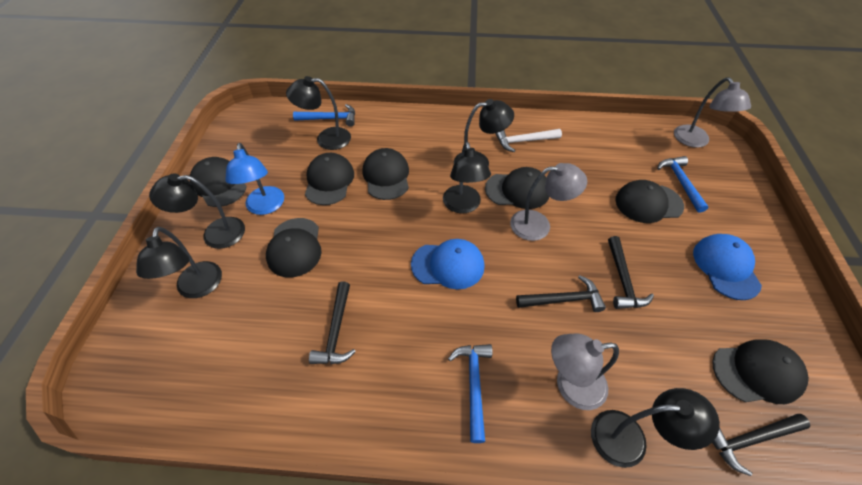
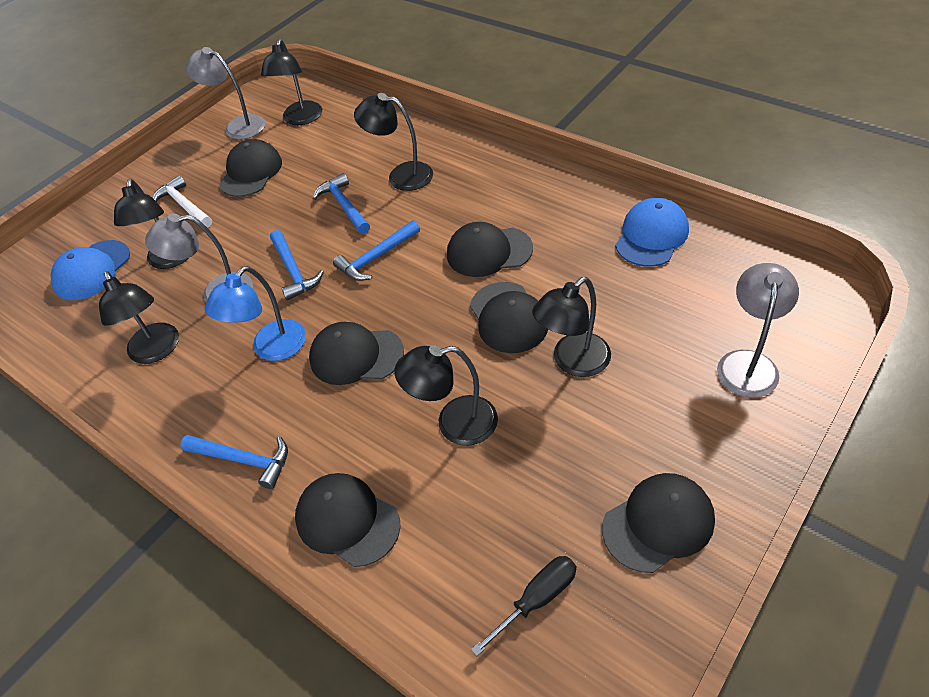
black cap: [190,157,247,207] [266,218,322,278] [305,153,354,205] [362,148,409,200] [485,167,549,209] [615,180,684,223] [712,339,809,404] = 7 -> [219,139,282,197] [295,473,401,567] [309,322,404,385] [447,222,533,277] [470,282,548,353] [602,473,715,573] = 6
black hammer: [309,281,356,364] [516,275,606,312] [608,236,654,309] [712,414,810,476] = 4 -> none = 0
black screwdriver: none = 0 -> [471,556,576,656] = 1
blue hammer: [293,104,355,127] [448,344,492,443] [657,156,709,213] = 3 -> [180,435,288,489] [270,230,324,301] [313,173,370,234] [333,220,420,281] = 4

